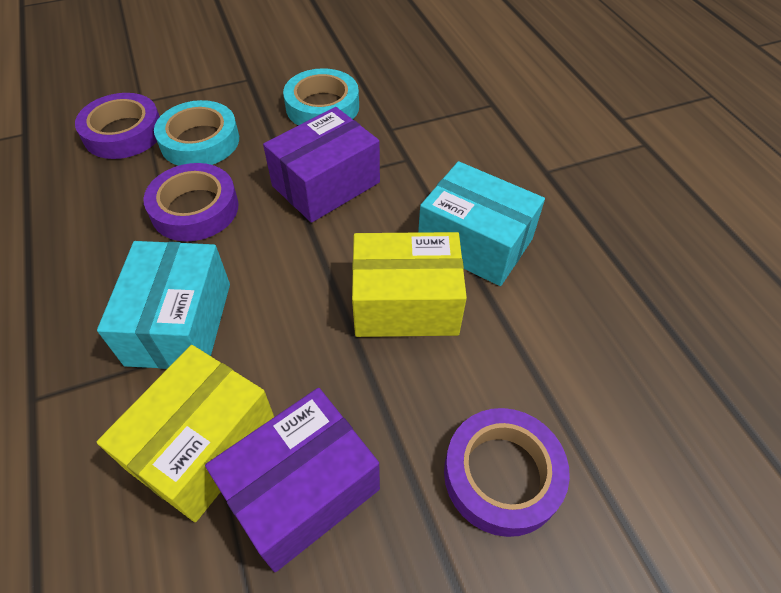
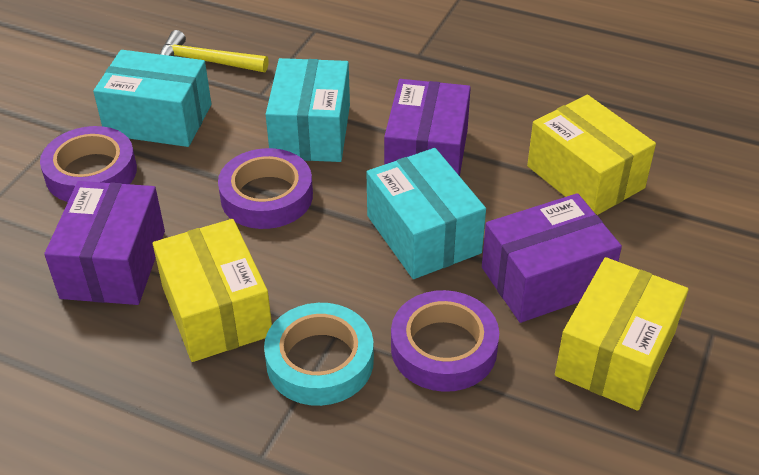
purple box: [205,388,380,572] [263,107,380,223] = 2 -> [44,181,165,305] [384,79,471,176] [482,193,622,323] = 3
turquoise box: [97,241,230,369] [418,161,545,286] = 2 -> [93,50,211,147] [266,58,350,162] [367,148,486,279] = 3
turquoise tape: [154,100,239,166] [283,68,359,125] = 2 -> [264,303,374,406] = 1
yellow box: [97,345,274,522] [352,232,467,337] = 2 -> [153,219,272,362] [527,95,656,215] [555,257,689,411] = 3
yellow hammer: none = 0 -> [160,30,269,72] = 1

